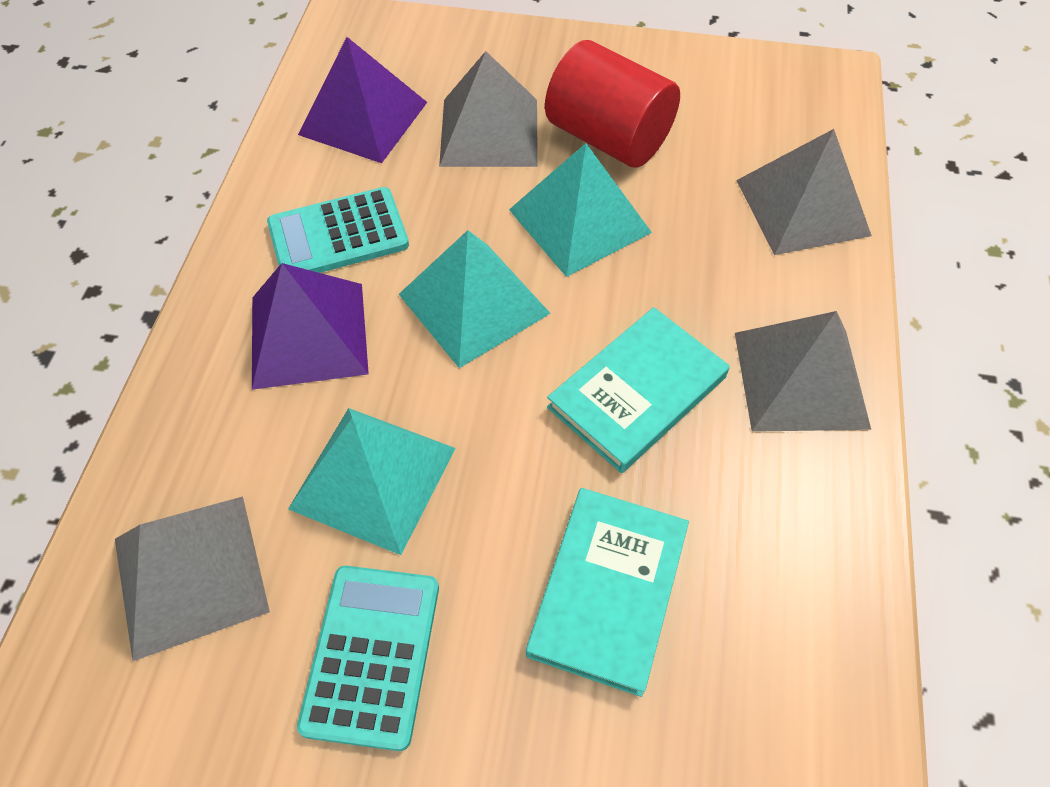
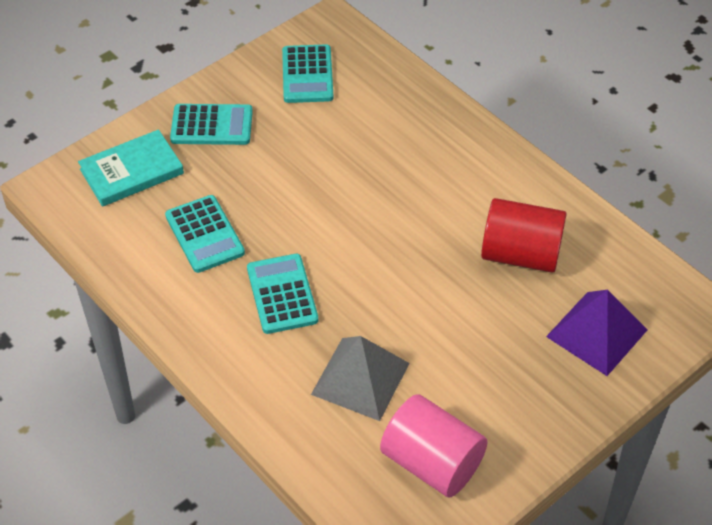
grey pyramid: [115,496,270,661] [439,51,538,167] [735,311,871,432] [736,129,872,255] = 4 -> [311,336,410,421] = 1
pink cylinder: none = 0 -> [380,394,488,497] = 1
purple pyramid: [252,263,369,390] [298,37,427,163] = 2 -> [546,290,648,376] = 1
turquoise book: [526,488,689,697] [547,307,730,473] = 2 -> [78,129,184,207] = 1
turquoise calculator: [267,187,409,273] [297,566,439,751] = 2 -> [165,195,245,273] [170,104,253,145] [247,254,318,334] [282,44,333,103] = 4
turquoise pyramid: [288,408,456,555] [399,230,551,368] [509,143,652,277] = 3 -> none = 0

